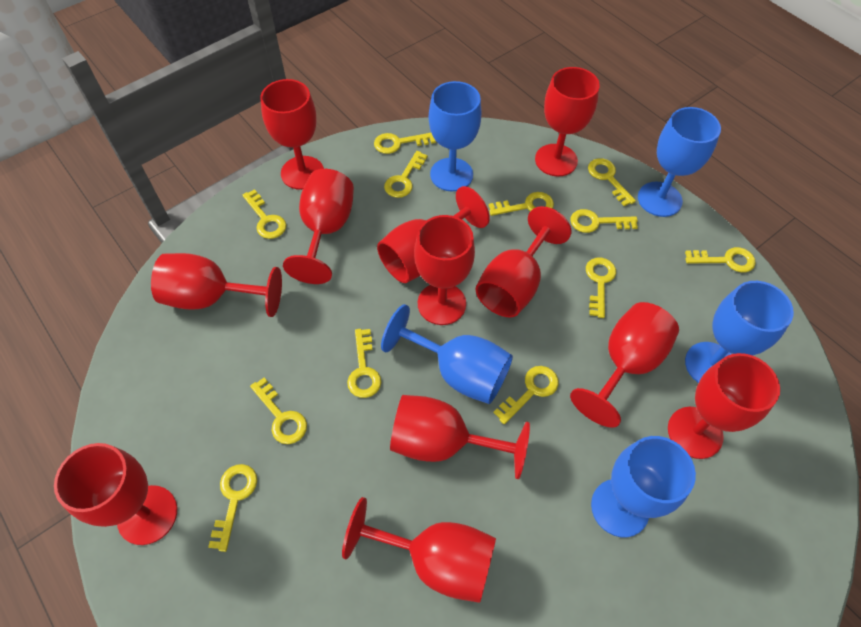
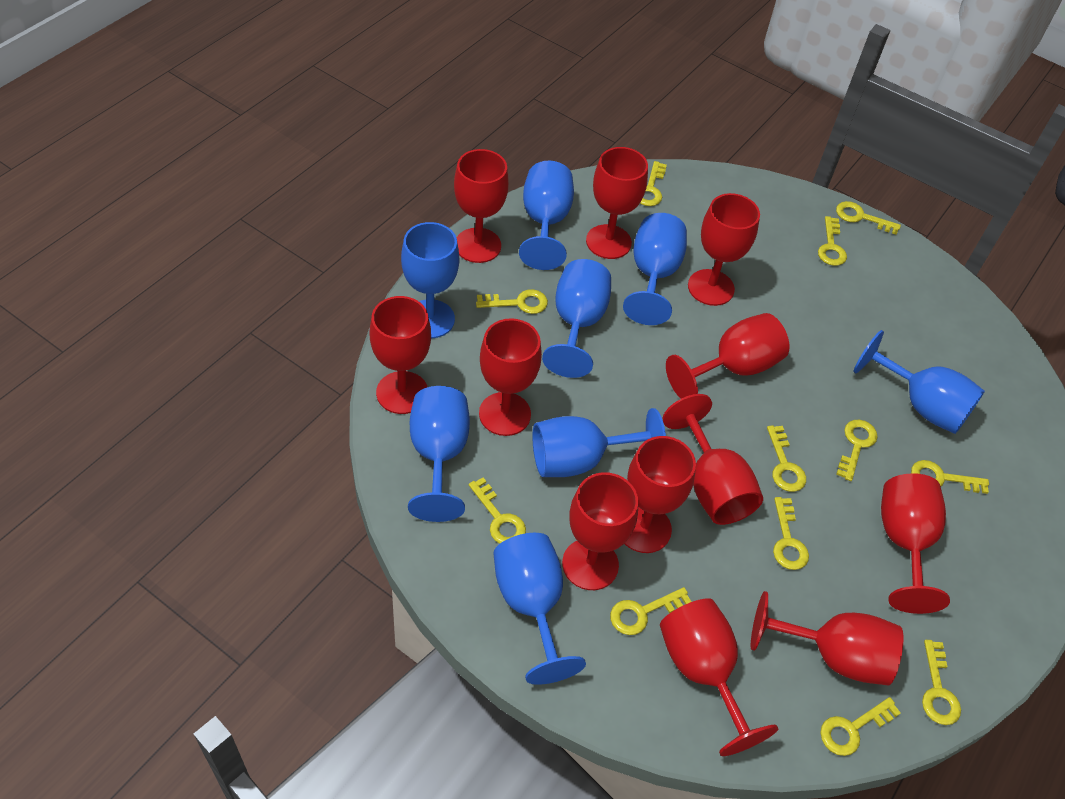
blue goblet: [381,304,513,404] [429,81,482,191] [591,436,696,537] [638,107,721,217] [685,281,794,383] = 5 -> [401,222,459,338] [408,386,470,522] [493,533,586,685] [519,161,574,270] [532,408,666,477] [542,259,611,378] [623,213,687,325] [853,330,985,434] = 8

